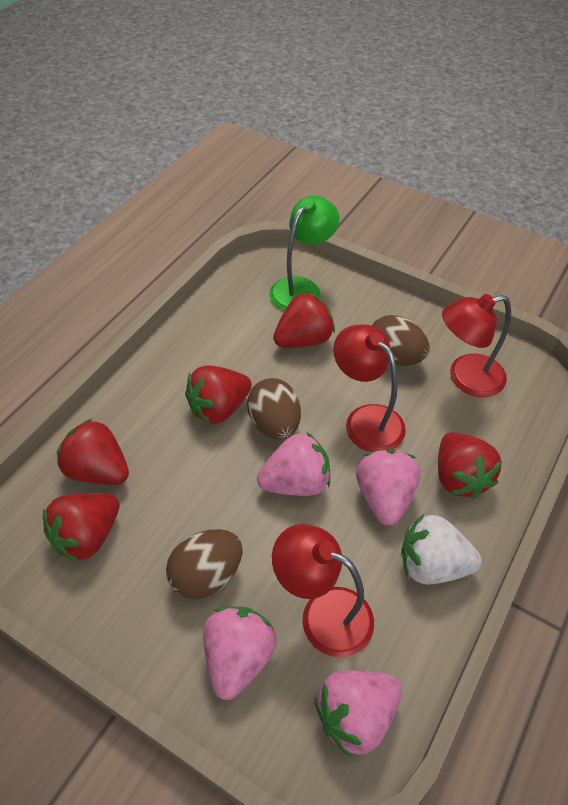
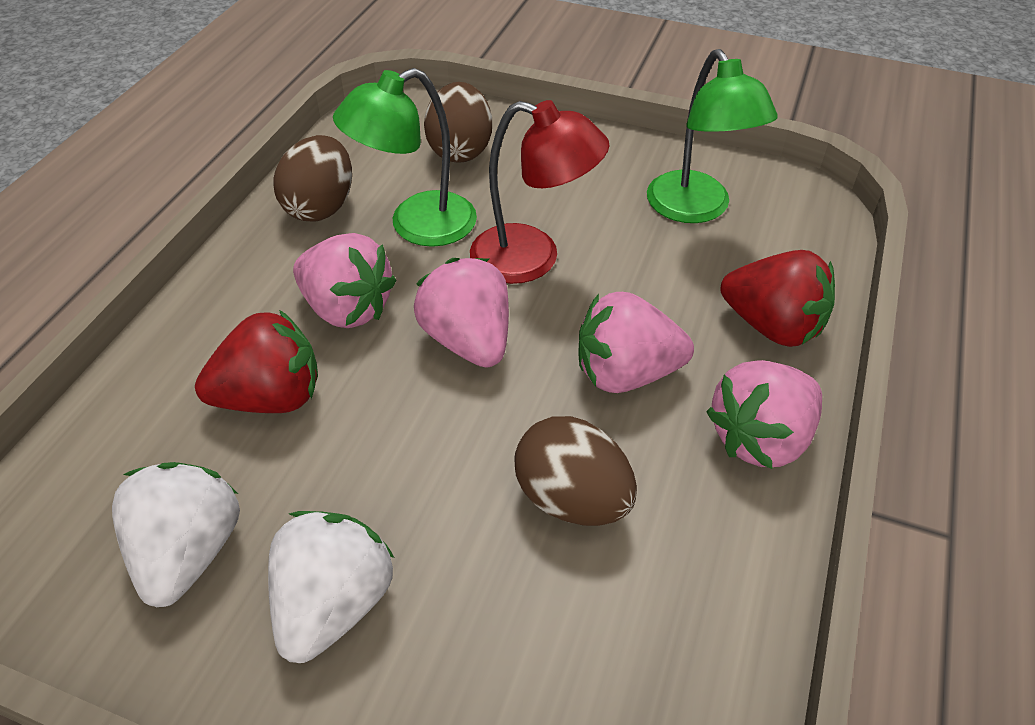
green lamp: [269,195,339,311] = 1 -> [333,68,477,247] [647,49,778,223] = 2
red lamp: [272,524,374,658] [333,324,406,452] [442,294,511,397] = 3 -> [470,100,609,284] = 1
red strawberry: [43,493,120,562] [57,419,129,485] [185,366,252,424] [273,292,335,348] [438,432,502,499] = 5 -> [195,310,318,413] [721,250,835,347] = 2
white strawberry: [401,514,482,584] = 1 -> [112,462,240,607] [268,511,394,663] = 2

